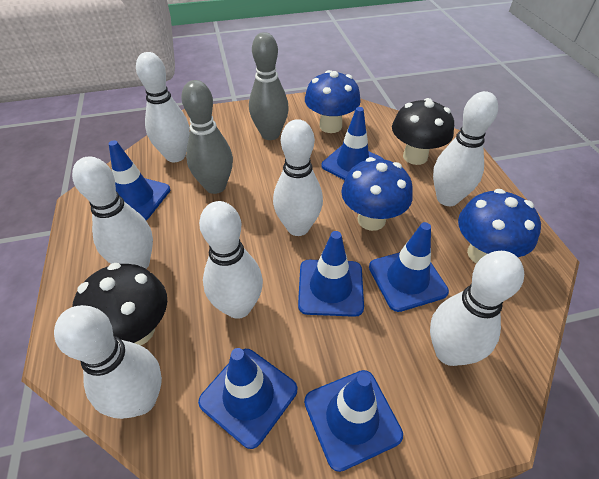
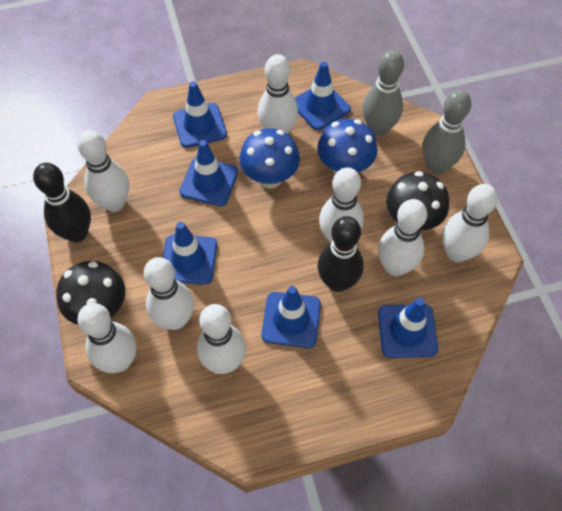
black bowling pin: none = 0 -> [33,163,91,242] [318,216,364,292] = 2
blue mushroom: [305,70,361,133] [341,157,413,231] [458,189,541,264] = 3 -> [239,128,300,189] [317,119,378,174] = 2
white bowling pin: [54,305,162,419] [72,157,153,269] [136,52,190,162] [199,201,263,319] [273,119,323,236] [430,251,524,366] [433,91,498,206] = 7 -> [77,130,129,212] [77,303,136,373] [144,257,194,330] [197,304,246,374] [258,54,298,134] [319,167,364,243] [378,199,427,276] [442,184,498,262] = 8

